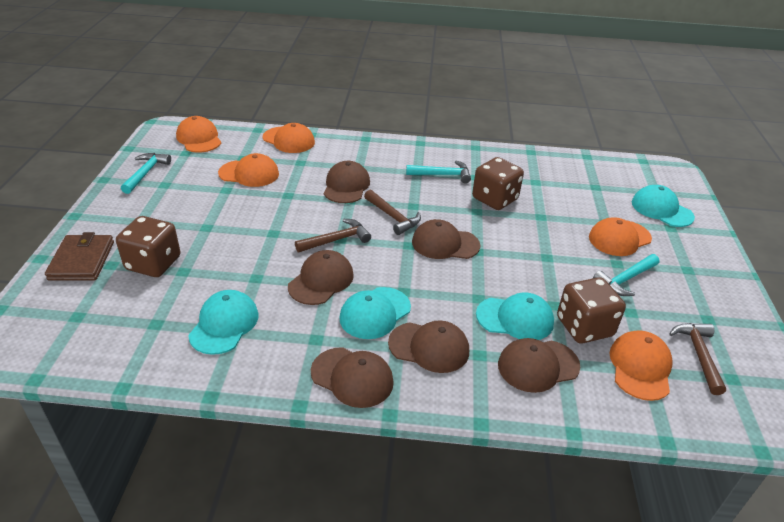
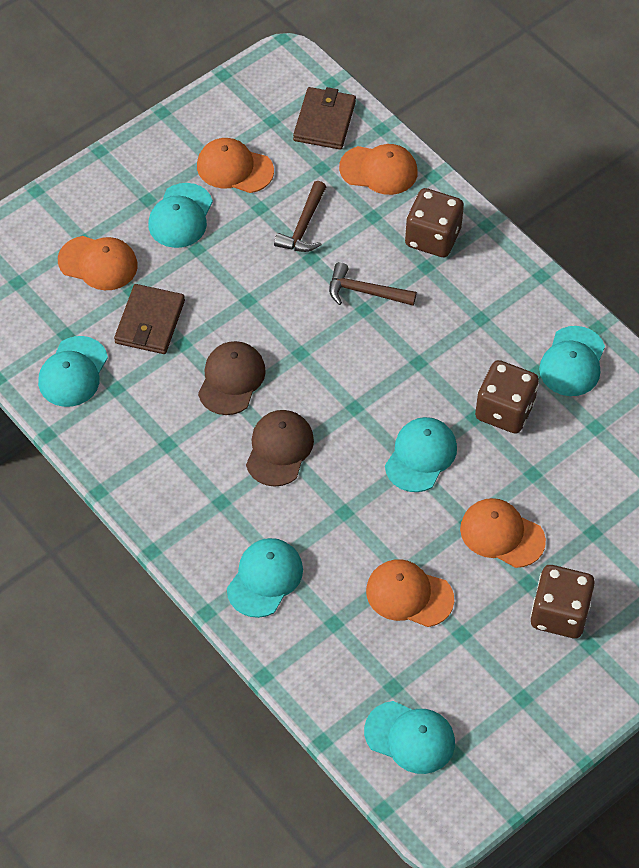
brown cap: [288,250,354,305] [311,347,394,408] [324,161,370,203] [388,320,469,373] [412,219,480,259] [498,338,580,393] = 6 -> [198,341,266,415] [246,410,314,487] = 2
brown hammer: [295,219,371,253] [364,190,421,235] [669,323,726,395] = 3 -> [274,181,326,252] [329,262,417,306] = 2
brown wallet: [45,232,114,280] = 1 -> [114,284,185,354] [293,87,356,150] = 2
turquoise cap: [188,290,259,355] [339,287,411,339] [476,292,554,340] [632,185,695,227] = 4 -> [38,336,108,407] [148,183,213,248] [227,538,303,618] [364,701,455,774] [385,417,457,492] [539,326,605,396] = 6
turquoise hammer: [121,153,171,194] [406,161,471,183] [593,254,659,296] = 3 -> none = 0

